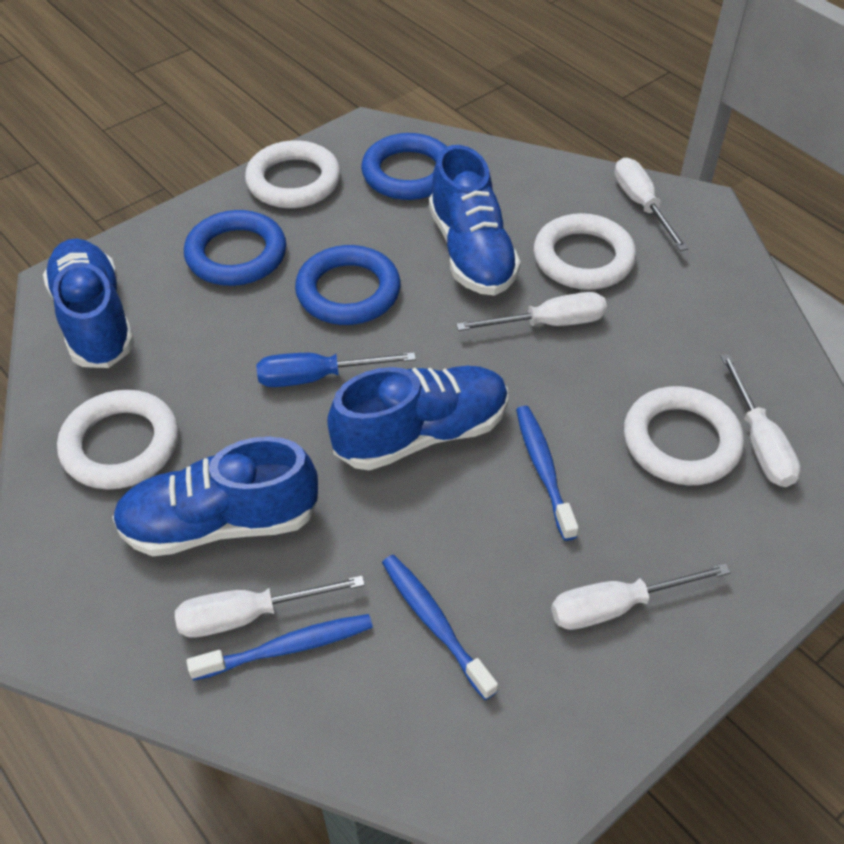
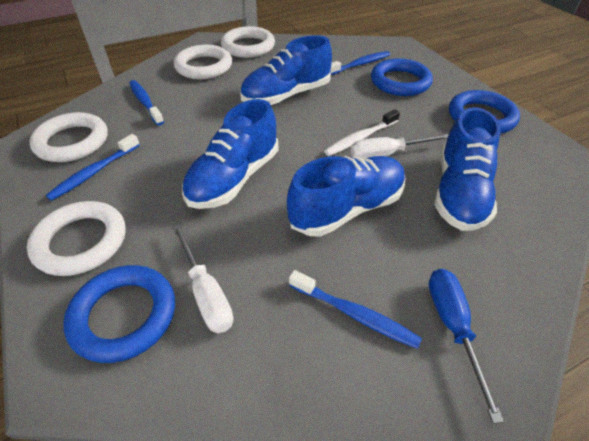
blue toothbrush: [186,614,373,681] [382,555,498,700] [516,406,579,541] = 3 -> [46,134,140,201] [129,80,164,126] [289,270,422,349] [330,51,390,75] = 4
white screwdriver: [175,575,365,638] [456,292,607,331] [551,563,731,630] [614,158,688,251] [720,354,801,487] = 5 -> [172,224,233,333] [351,134,449,159] = 2
white toothbrush: none = 0 -> [324,109,400,156] = 1

